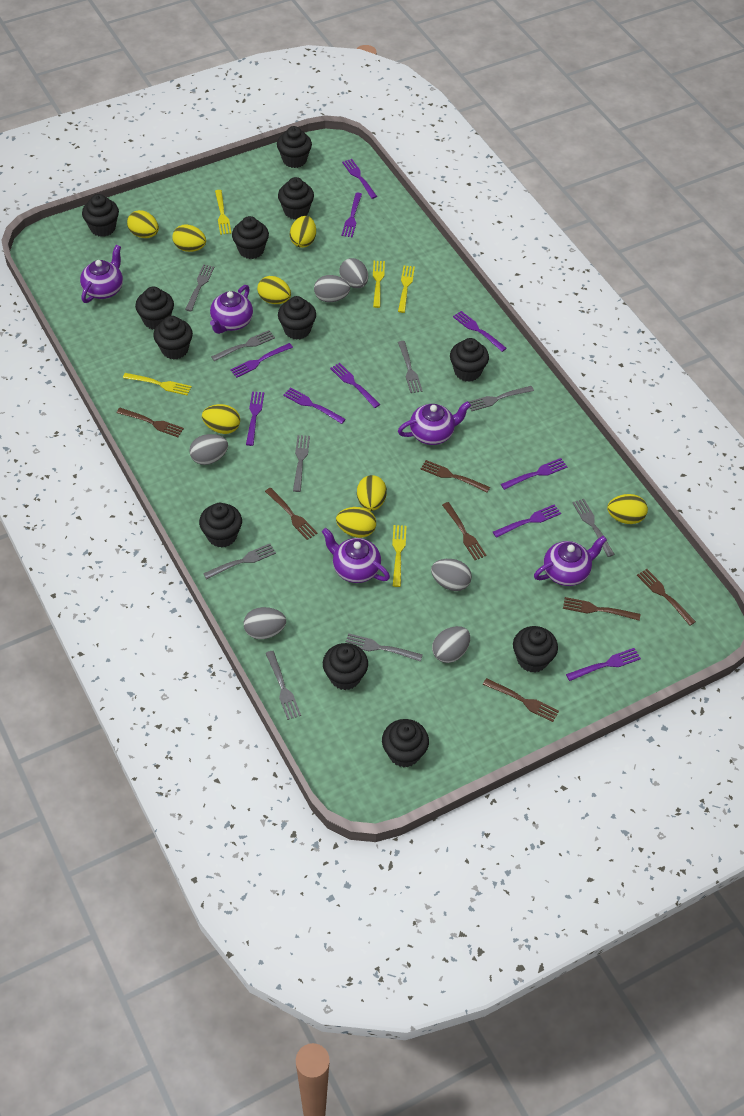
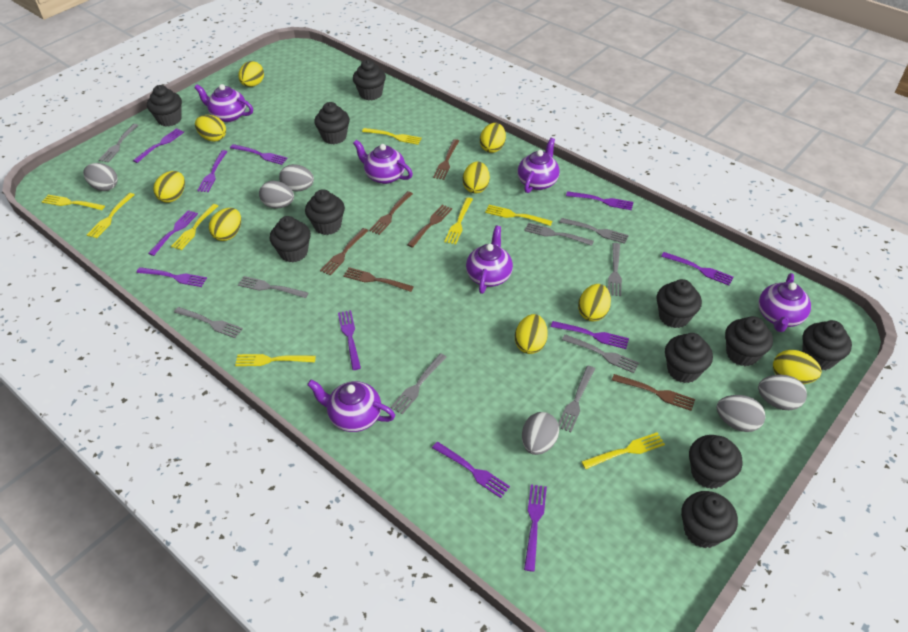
black cupcake: [82,194,119,237] [135,287,174,330] [153,316,193,360] [199,503,242,548] [232,216,269,259] [277,126,312,168] [278,177,314,220] [278,296,316,340] [323,643,368,690] [382,719,429,768] [450,338,489,382] [513,626,558,673] = 12 -> [147,85,182,127] [270,216,311,263] [305,189,345,235] [314,102,350,144] [353,60,386,100] [656,279,702,328] [665,333,713,383] [681,491,738,548] [689,435,743,489] [725,316,773,366] [802,320,852,371] = 11
brown fork: [117,408,184,437] [265,488,318,540] [421,460,490,493] [442,502,487,560] [483,678,559,722] [563,597,640,621] [637,569,696,625] = 7 -> [320,228,368,276] [343,267,414,292] [369,191,413,235] [407,205,452,248] [433,139,459,180] [612,374,695,411] = 6
purple fork: [230,343,293,378] [246,391,264,446] [283,387,346,424] [330,363,380,408] [341,193,362,237] [342,159,377,199] [453,311,507,352] [493,504,561,538] [501,458,567,490] [566,648,641,681] = 10 -> [133,128,184,163] [137,267,207,287] [148,210,198,256] [197,150,228,192] [230,144,288,165] [338,310,361,370] [432,442,510,498] [524,484,547,572] [551,321,629,349] [566,191,633,210] [661,252,734,285] = 11
purple teapot: [80,245,123,303] [210,285,253,334] [322,528,390,583] [398,401,471,445] [534,536,607,586] = 5 -> [194,84,253,122] [307,380,395,432] [353,140,413,184] [466,225,513,294] [518,138,560,193] [759,273,811,332] = 6
yellow egg: [127,210,159,238] [172,225,206,252] [202,404,240,434] [257,276,291,304] [290,216,316,248] [336,507,376,538] [357,475,387,511] [607,494,648,524] = 8 -> [153,171,185,203] [195,115,226,142] [209,208,241,241] [238,61,264,87] [463,162,490,193] [480,123,506,153] [515,314,548,354] [578,284,611,321] [773,350,821,384] = 9
yellow fork: [123,373,192,395] [215,190,231,235] [373,261,385,308] [392,525,407,587] [398,265,415,313] = 5 -> [42,195,105,210] [87,193,135,238] [171,204,218,250] [235,354,316,366] [362,128,422,145] [444,197,473,244] [485,205,553,226] [581,433,665,469] = 8

